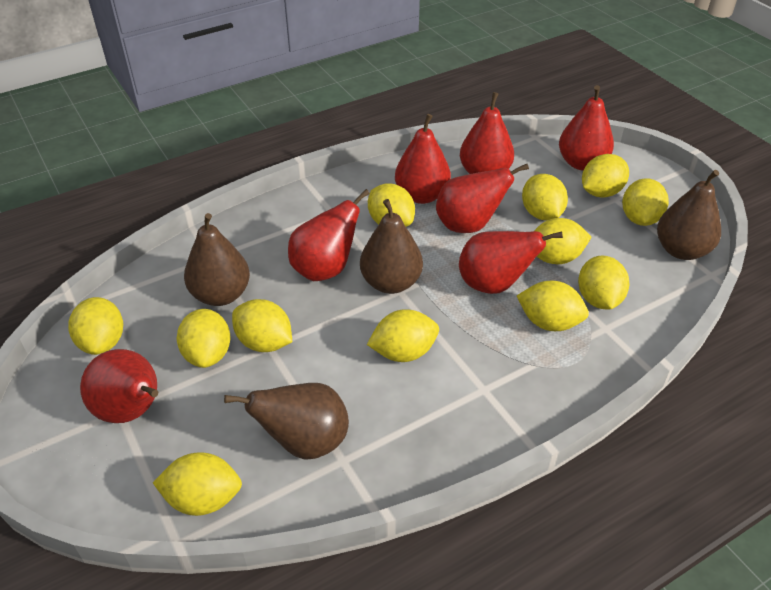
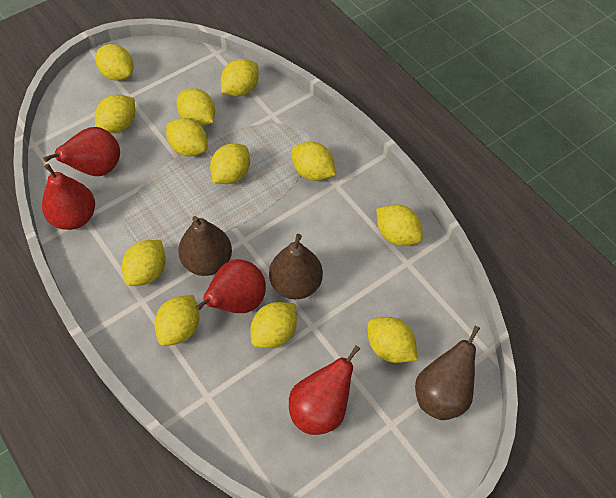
brown pear: [184,213,250,306] [224,383,349,460] [360,199,423,294] [657,170,721,260] = 4 -> [178,216,232,276] [269,234,323,299] [415,326,480,420] = 3
red pear: [80,349,158,423] [288,189,370,281] [395,114,451,204] [436,164,529,233] [459,231,563,294] [460,92,514,174] [559,85,614,170] = 7 -> [42,164,95,230] [43,127,120,176] [195,259,266,313] [289,345,360,435] = 4

